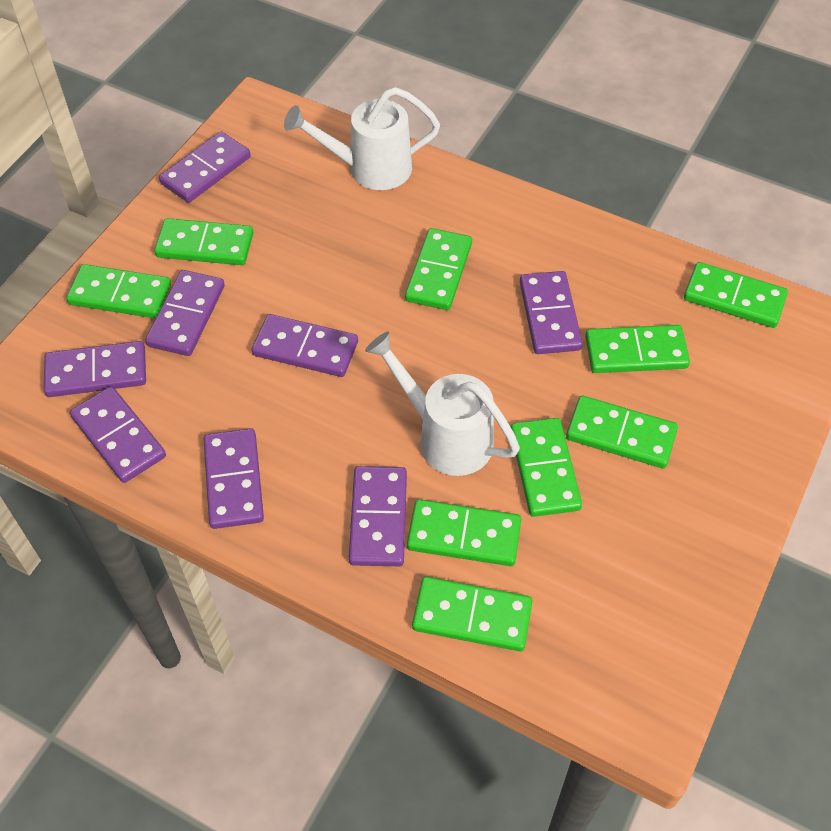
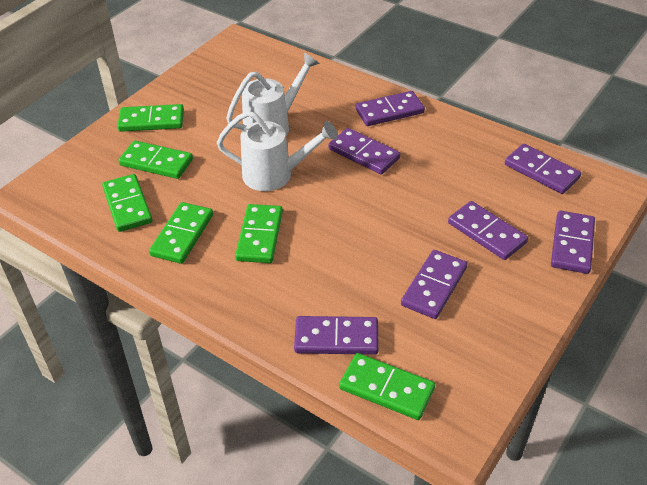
green domino: [66,264,171,318] [154,218,253,265] [405,228,472,310] [407,499,521,566] [412,577,532,651] [511,418,582,517] [566,396,678,468] [585,325,690,373] [684,262,788,328] = 9 -> [102,174,153,232] [117,104,184,132] [119,141,193,179] [149,202,213,264] [235,204,283,263] [339,353,435,420] = 6
purple domino: [44,341,146,397] [70,386,166,483] [145,270,225,356] [159,131,251,203] [203,428,264,529] [252,314,358,377] [349,466,407,566] [520,271,583,354] = 8 -> [294,316,379,355] [328,128,400,174] [356,91,425,126] [401,250,467,319] [448,201,528,260] [505,144,581,194] [551,211,595,274] = 7

